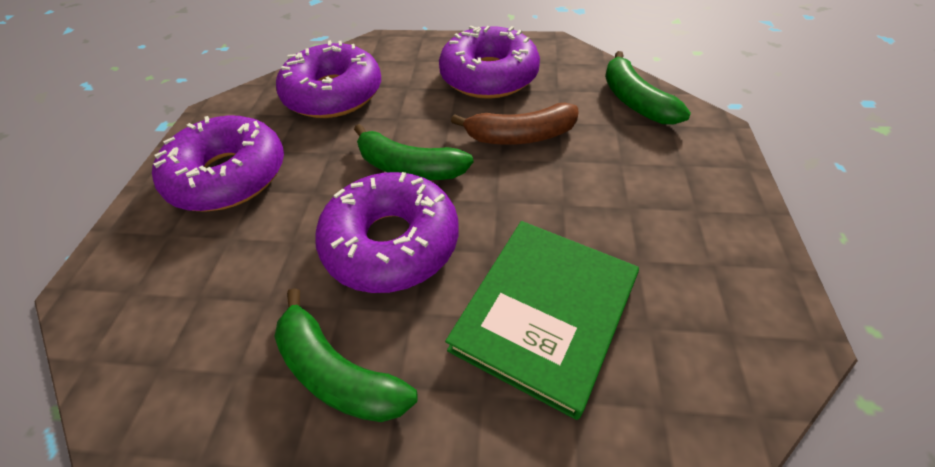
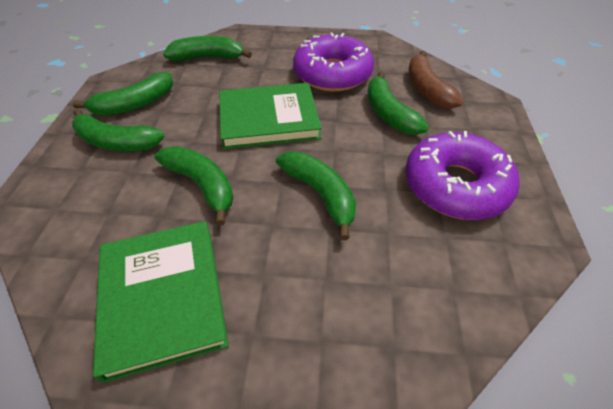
green banana: [274,288,418,422] [354,124,473,180] [605,51,691,125] = 3 -> [72,109,165,151] [73,72,173,115] [154,146,233,225] [163,36,252,61] [276,152,356,240] [368,71,429,135] = 6
green book: [445,221,639,420] = 1 -> [93,221,229,383] [219,83,322,149] = 2
purple donut: [152,115,284,212] [276,40,381,118] [315,172,458,293] [439,25,540,99] = 4 -> [293,32,374,92] [405,131,520,220] = 2

